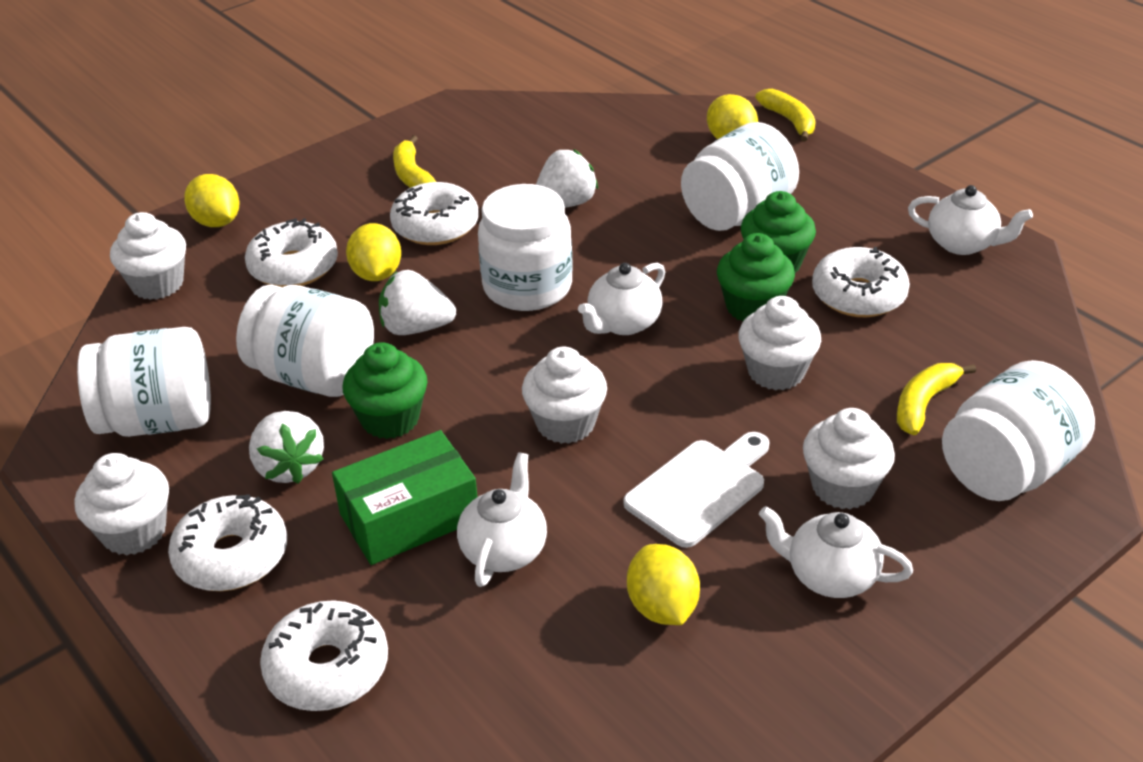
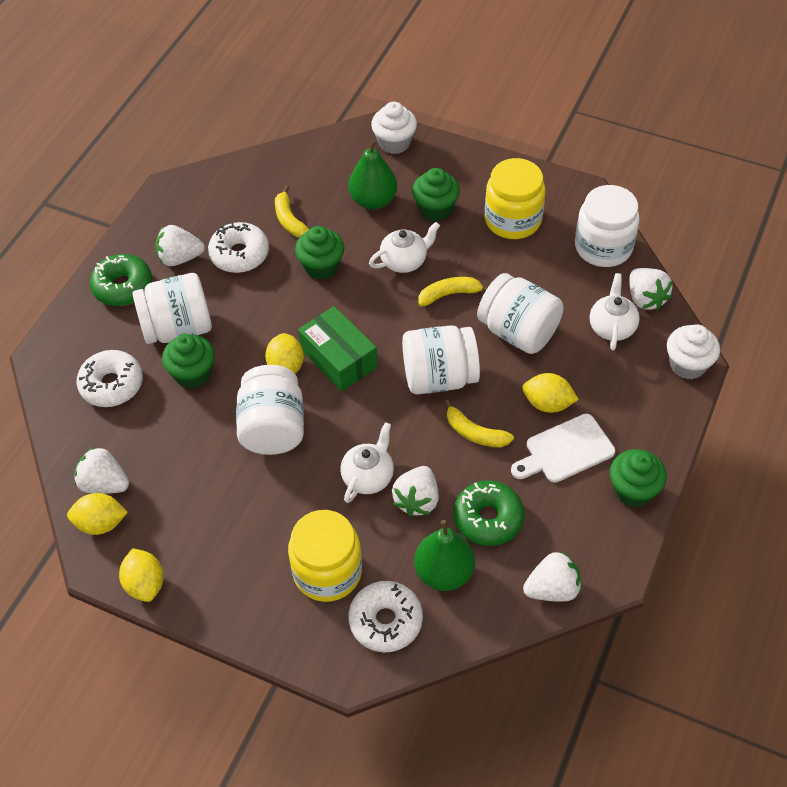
green cupcake: [342,342,428,439] [717,233,795,322] [741,191,816,274] = 3 -> [162,334,215,389] [295,226,344,280] [412,168,460,221] [610,449,667,507] = 4
green donut: none = 0 -> [90,254,152,306] [453,480,525,546] = 2
green pear: none = 0 -> [348,140,397,210] [414,520,475,591] = 2
white cupcake: [75,453,169,556] [110,212,186,300] [522,346,607,444] [738,296,821,390] [803,408,895,509] = 5 -> [371,102,417,154] [667,324,720,380] = 2
white donut: [168,494,287,591] [245,218,338,287] [260,600,388,711] [390,182,479,245] [812,246,910,317] = 5 -> [76,350,143,407] [208,221,269,273] [348,581,423,652] = 3
white strawberry: [249,411,324,484] [379,270,456,335] [536,149,598,208] = 3 -> [74,447,129,494] [155,225,205,266] [392,466,439,517] [523,551,581,602] [629,268,673,310] = 5
white teapot: [457,452,547,587] [578,262,665,335] [759,506,913,598] [908,185,1033,255] = 4 -> [340,422,394,503] [369,222,440,273] [590,273,640,351] = 3
yellow jar: none = 0 -> [288,510,362,602] [485,158,545,239] = 2

